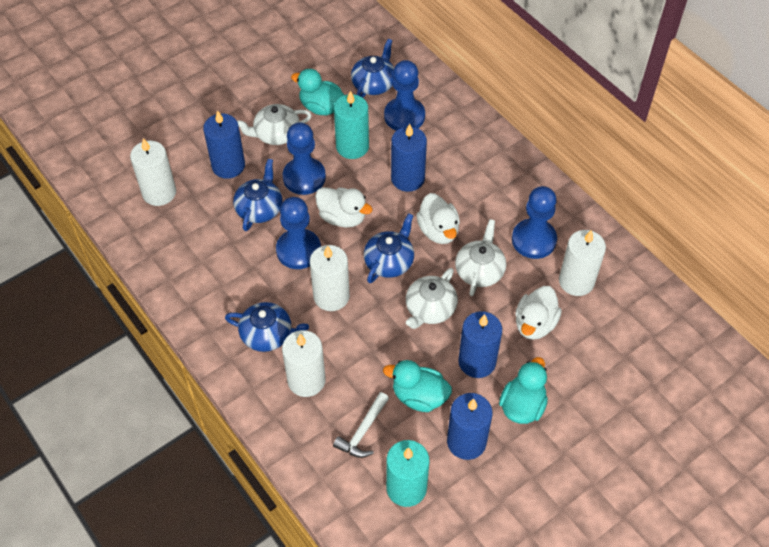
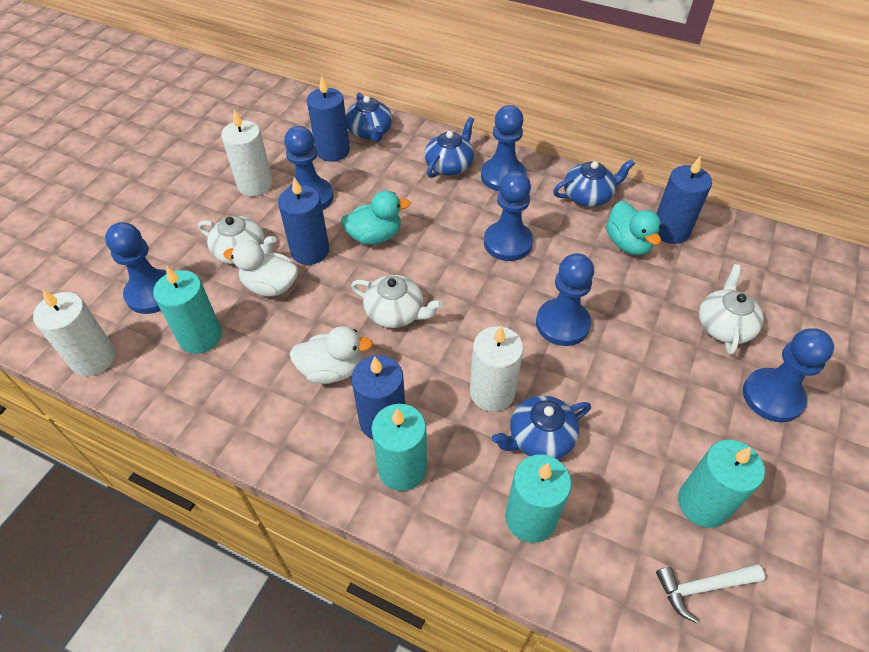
blue pawn: [276,197,321,269] [283,122,326,195] [384,60,425,131] [512,186,557,259] = 4 -> [105,222,166,314] [284,126,333,210] [481,105,526,191] [484,171,533,261] [536,253,594,346] [743,328,834,422] = 6
turquoise candle: [334,91,369,159] [386,440,430,507] = 2 -> [153,266,222,354] [371,404,427,491] [505,454,572,543] [678,440,765,528] = 4
turquoise duck: [291,69,344,115] [383,360,452,412] [499,357,548,424] = 3 -> [341,190,411,245] [606,201,662,255] = 2
white candle: [130,138,176,206] [282,330,326,397] [310,245,350,311] [559,230,606,296] = 4 -> [33,289,115,376] [221,110,273,196] [470,326,524,412] = 3
white duck: [315,187,373,228] [416,193,460,244] [515,286,562,340] = 3 -> [223,240,298,297] [289,326,373,384] = 2

